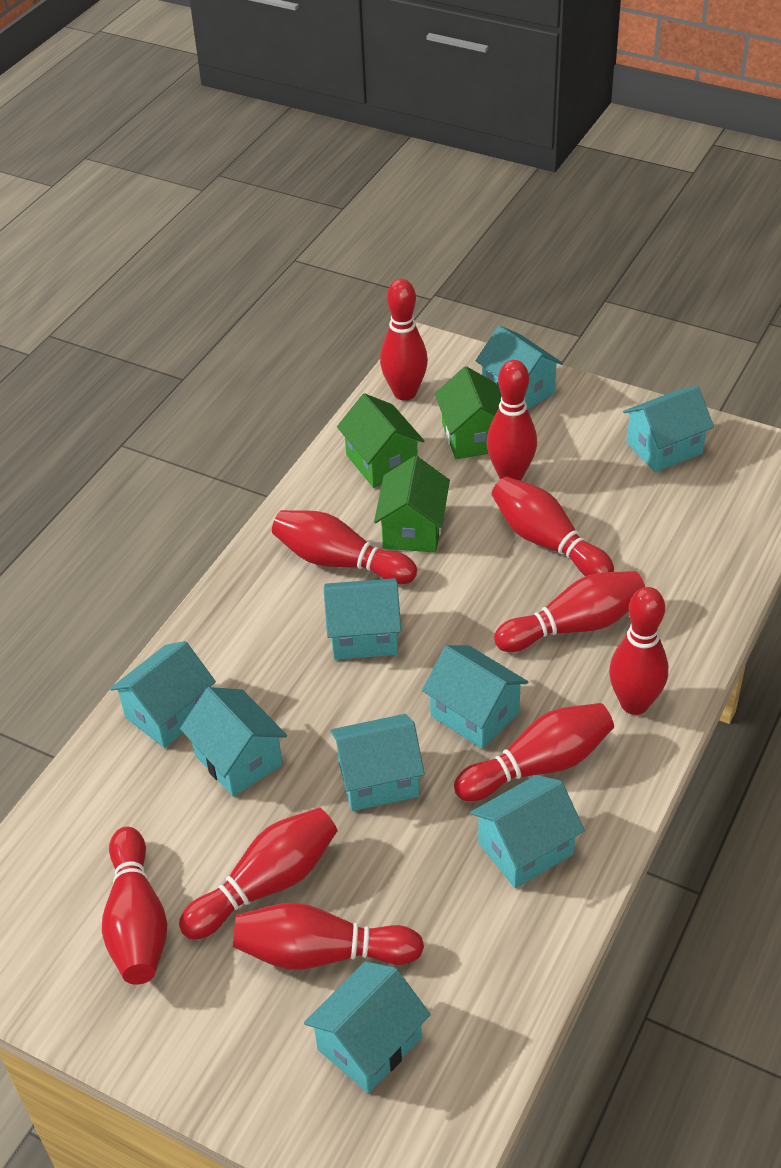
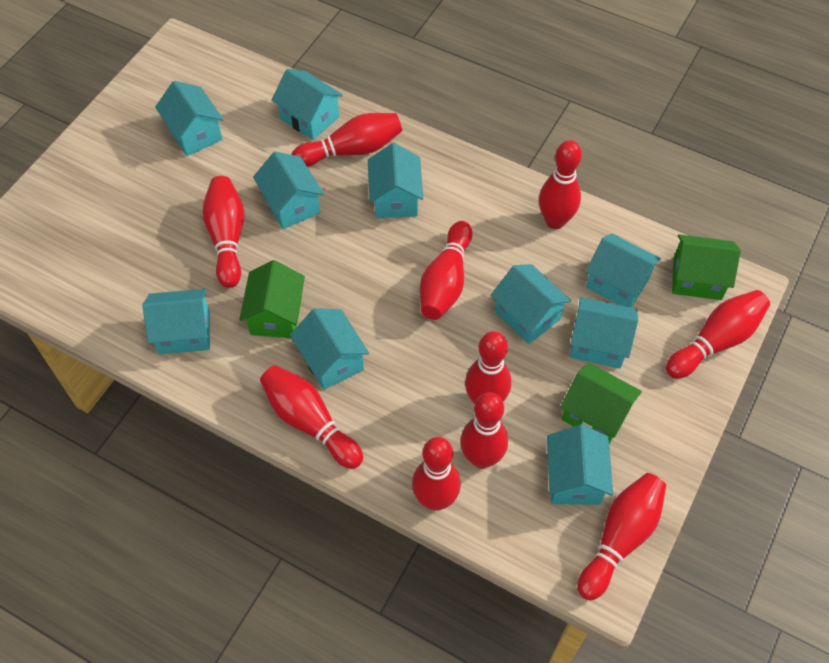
turquoise house: [110,641,216,748] [180,687,287,797] [304,961,431,1093] [324,578,401,660] [330,714,425,811] [422,645,528,749] [470,775,585,888] [476,325,563,410] [623,386,714,472] = 9 -> [143,289,210,354] [155,81,224,156] [253,151,324,229] [272,69,343,140] [290,308,369,390] [368,143,423,218] [491,264,571,344] [547,424,613,505] [570,297,638,369] [585,233,661,307] = 10

